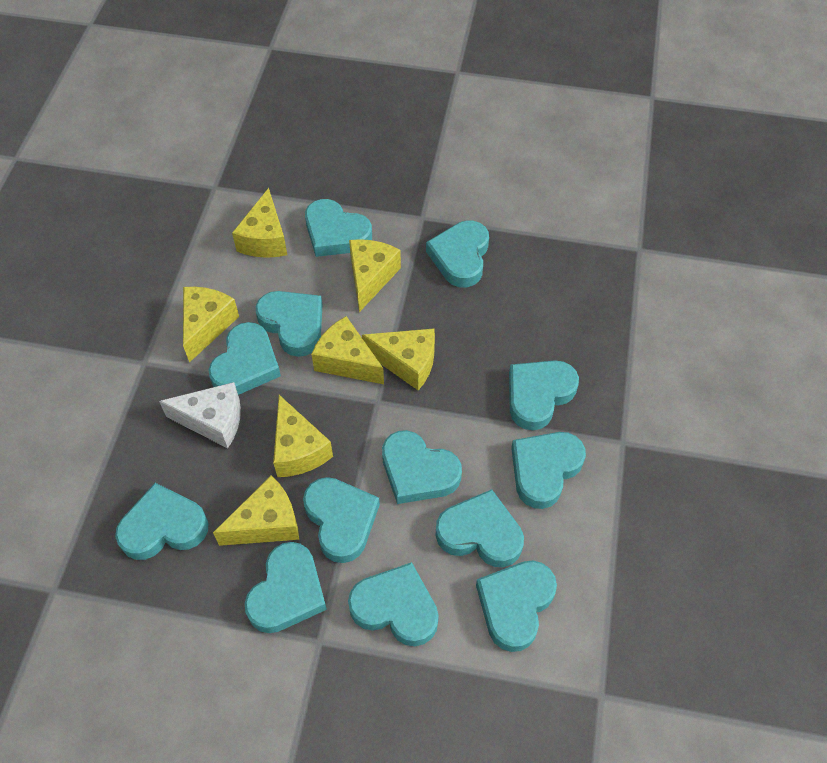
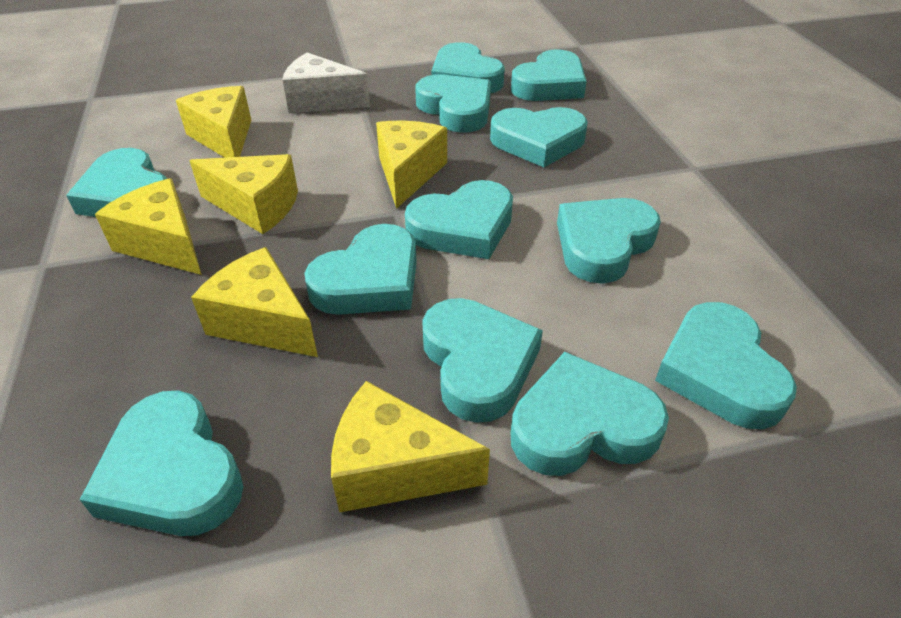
turquoise heart: [115,483,208,560] [209,322,281,395] [244,542,327,633] [256,291,322,357] [303,477,380,563] [305,199,372,257] [348,562,439,646] [382,430,462,504] [426,221,489,288] [436,489,524,567] [476,561,557,652] [509,360,579,430] [511,432,586,509] = 13 -> [66,148,167,217] [80,390,244,536] [304,224,417,315] [405,180,513,259] [415,74,491,133] [422,298,543,423] [431,42,505,93] [490,107,588,167] [511,49,587,101] [511,352,669,476] [557,198,661,283] [655,302,797,429] = 12
yellow cheese: [183,287,239,363] [213,476,299,546] [232,188,287,258] [273,395,333,477] [311,316,384,384] [349,239,401,312] [362,329,435,390] = 7 -> [95,178,202,275] [176,86,251,158] [190,154,298,234] [191,247,318,357] [331,381,490,513] [376,121,447,209] = 6

